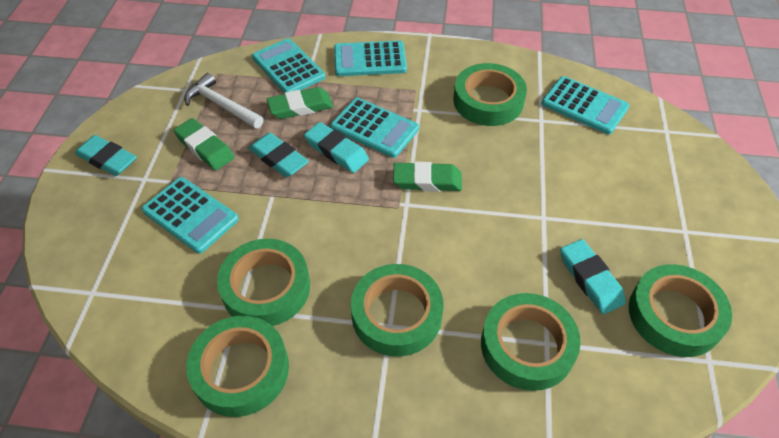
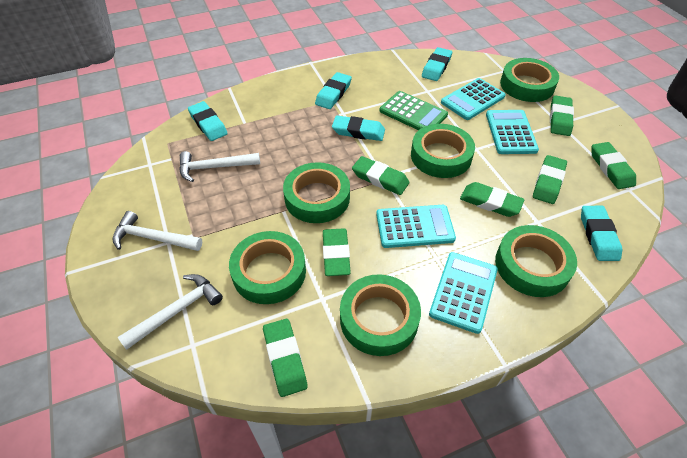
green calculator: none = 0 -> [379,91,448,130] = 1
green eraser: [174,118,234,171] [267,87,333,119] [393,162,462,192] = 3 -> [263,319,308,397] [323,228,351,276] [352,156,409,195] [460,182,524,217] [533,155,567,204] [550,96,574,136] [592,142,636,189] = 7
turquoise calculator: [142,177,239,254] [252,38,325,94] [331,98,419,158] [334,41,407,76] [542,76,629,134] = 5 -> [376,205,456,248] [429,252,498,334] [441,78,506,120] [486,110,539,154] = 4
turquoise eraser: [75,135,137,176] [248,133,309,177] [304,122,369,173] [560,239,626,314] = 4 -> [188,101,228,141] [315,72,352,109] [332,115,385,141] [422,47,452,81] [581,206,622,261] = 5
white hammer: [184,73,263,129] = 1 -> [112,211,202,251] [118,274,223,350] [179,151,260,182] = 3

